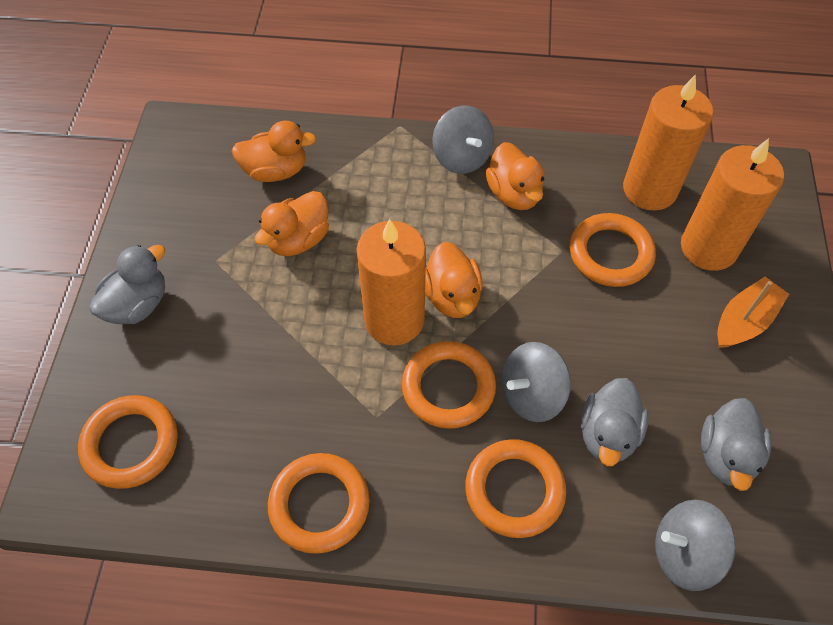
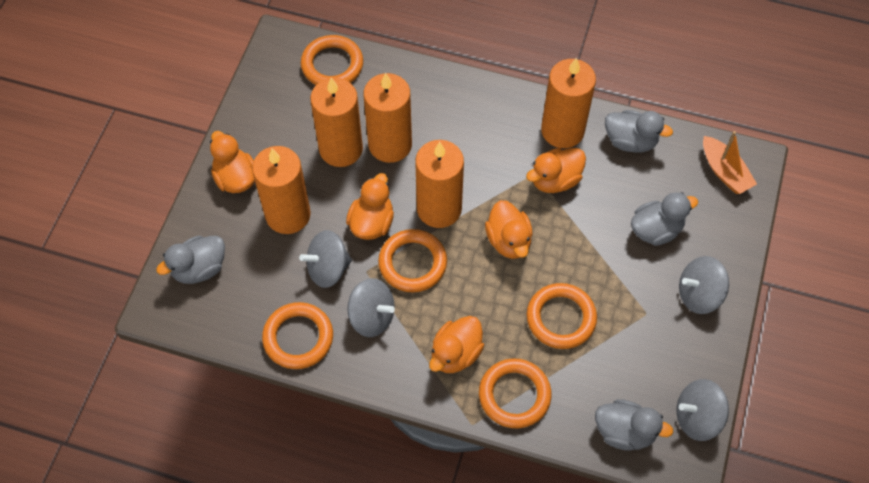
grey duck: [89,245,165,324] [581,378,649,466] [701,398,771,491] = 3 -> [156,236,225,284] [595,399,673,451] [605,110,673,152] [631,192,698,246] = 4
grey spinning top: [432,106,494,174] [502,342,571,422] [655,500,736,591] = 3 -> [299,230,352,288] [347,278,395,337] [676,379,729,441] [679,256,729,314] = 4
orange candle: [356,219,426,346] [623,74,713,211] [681,138,784,271] = 3 -> [252,146,311,234] [310,78,363,167] [363,73,412,163] [415,140,464,228] [541,58,596,148] = 5
orange duck: [232,121,316,182] [255,191,329,256] [425,242,483,318] [486,142,544,210] = 4 -> [210,131,255,193] [346,173,394,240] [429,316,484,373] [485,200,533,259] [526,148,586,193] = 5

